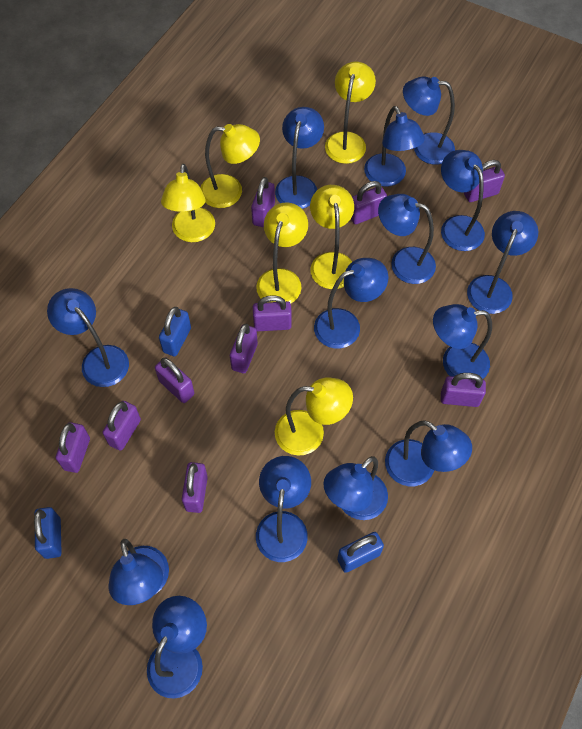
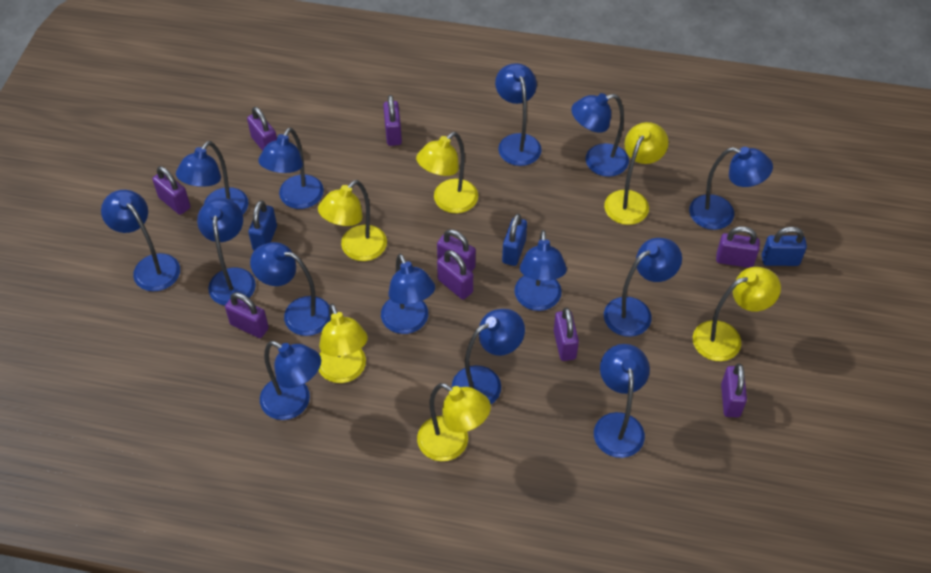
purple padlock: [56,422,90,473] [102,401,141,451] [155,358,194,403] [182,462,208,513] [230,324,258,373] [251,177,275,227] [253,295,292,331] [351,181,387,224] [441,373,486,407] [464,160,505,202] = 10 -> [152,166,191,215] [225,292,269,338] [247,107,277,151] [383,95,402,146] [437,229,476,272] [437,250,473,300] [554,308,579,361] [716,226,760,268] [721,364,747,418] = 9

